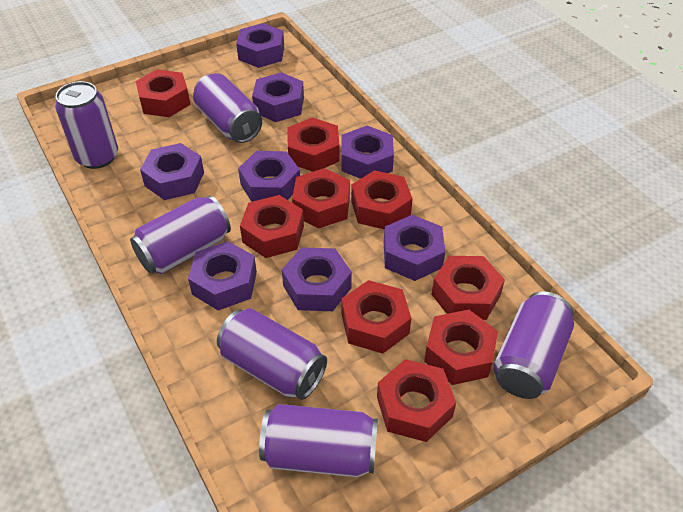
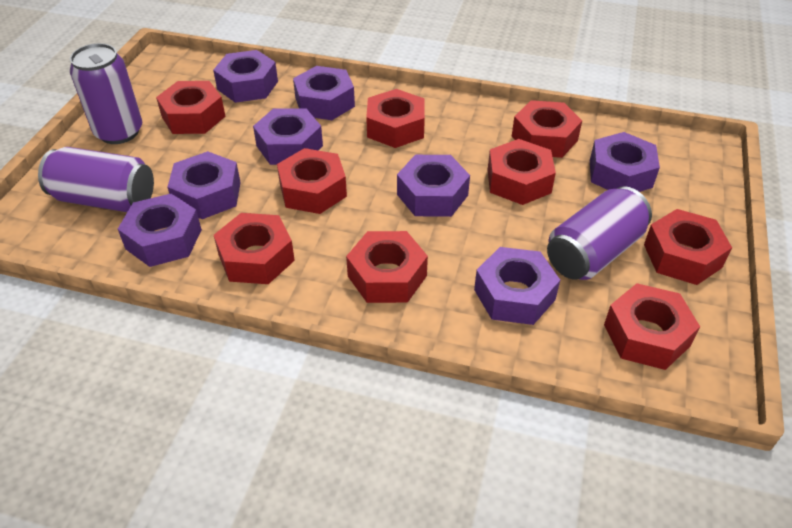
purple can: [55,81,118,169] [130,196,231,274] [193,73,262,143] [217,308,327,400] [259,404,378,477] [493,291,574,399] = 6 -> [38,147,154,212] [70,43,142,144] [547,186,652,280] = 3

